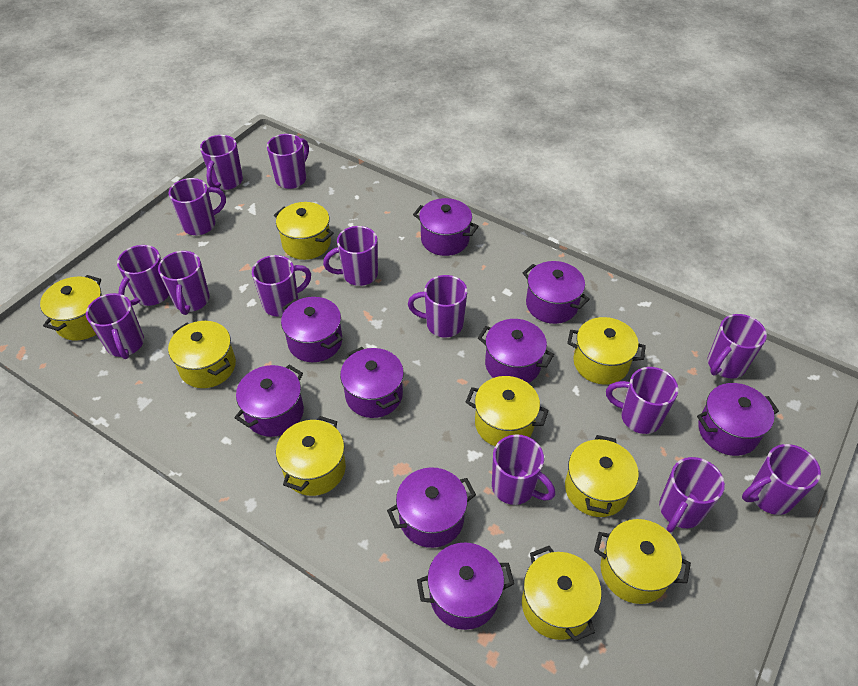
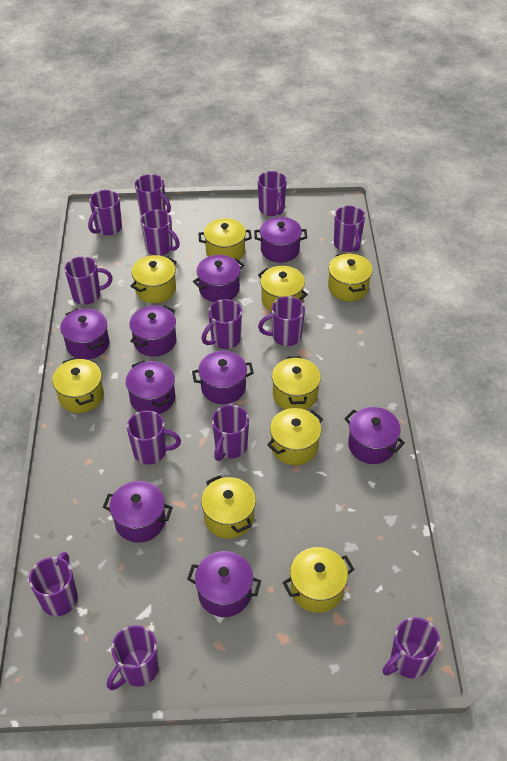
purple mug: [86,293,144,359] [117,245,169,306] [158,251,210,315] [169,178,226,235] [200,135,243,190] [252,255,311,317] [267,134,309,189] [323,226,378,286] [408,275,467,337] [492,435,555,505] [606,367,678,434] [659,457,725,532] [708,314,767,378] [742,444,821,515] = 14 -> [29,552,78,616] [64,256,113,305] [88,190,122,236] [107,625,159,690] [127,410,181,465] [135,174,171,215] [141,209,180,256] [202,299,242,349] [212,405,249,461] [258,171,287,216] [258,296,305,346] [334,206,365,252] [383,617,440,678] = 13

